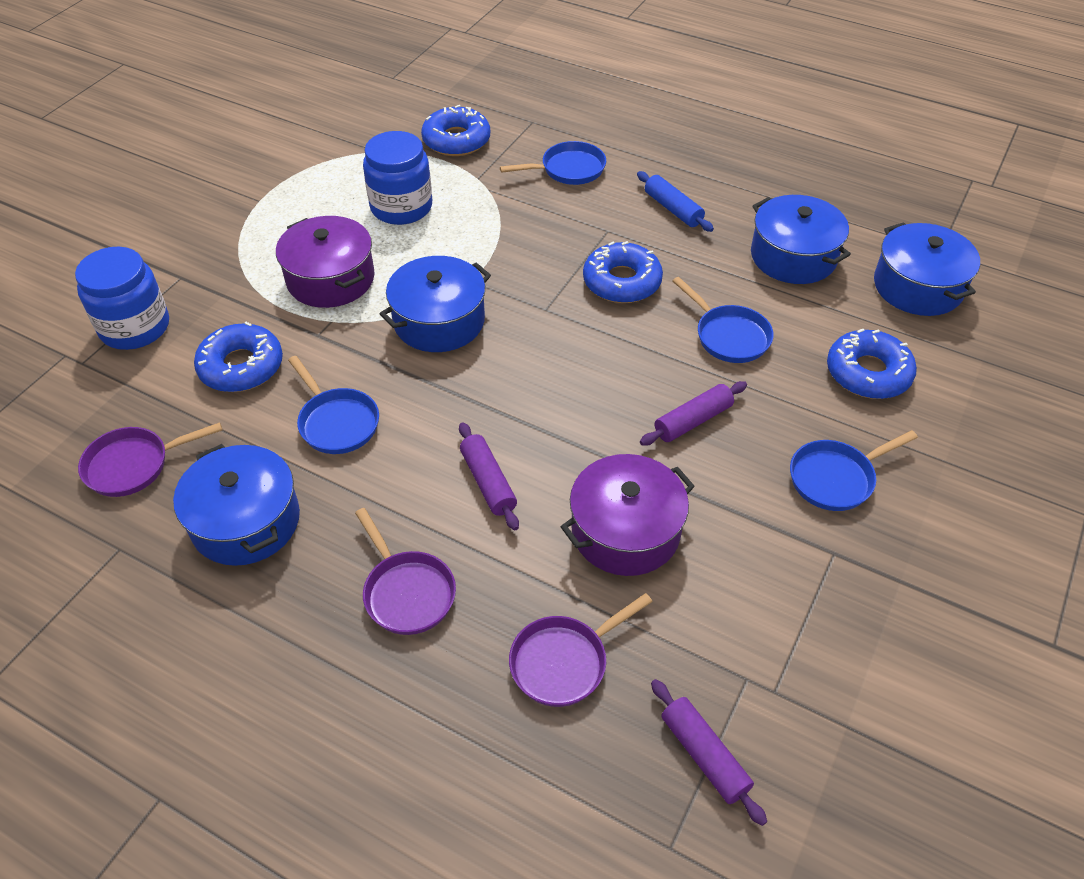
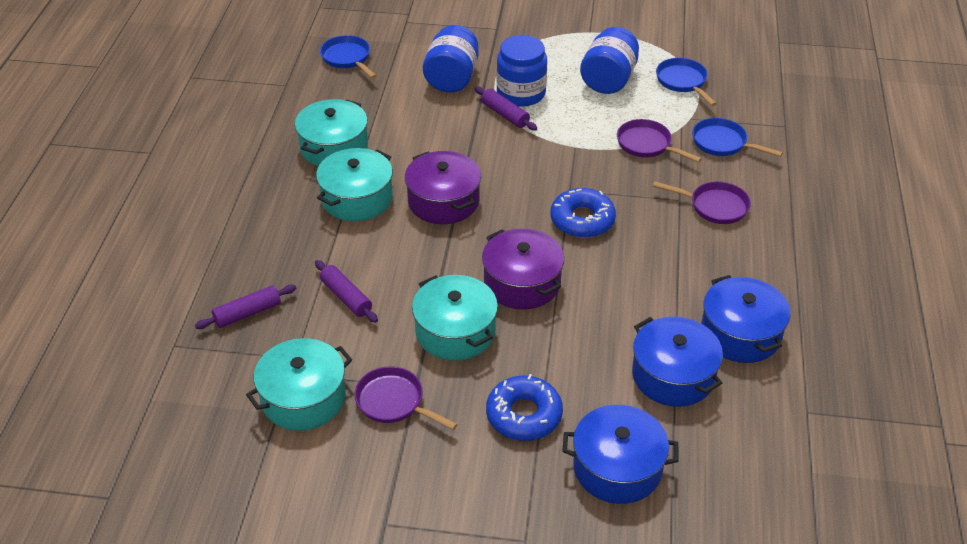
blue donut: [194,322,283,392] [421,105,490,156] [583,241,663,303] [827,329,917,399] = 4 -> [486,374,563,441] [550,188,616,238] = 2
blue jar: [75,247,169,350] [363,131,432,225] = 2 -> [423,25,478,93] [497,35,547,107] [580,27,639,94] = 3
blue pan: [288,356,379,454] [500,141,606,185] [673,277,774,363] [790,430,918,511] = 4 -> [320,35,377,79] [656,58,717,106] [692,118,783,157] = 3
blue pot: [173,444,300,566] [380,256,491,352] [751,195,851,284] [874,222,980,316] = 4 -> [562,405,679,504] [632,317,723,407] [701,275,791,363] = 3
blue rolling pin: [637,171,714,232] = 1 -> none = 0
turquoise pot: none = 0 -> [246,338,352,431] [295,99,368,166] [316,148,393,221] [412,275,498,361] = 4

